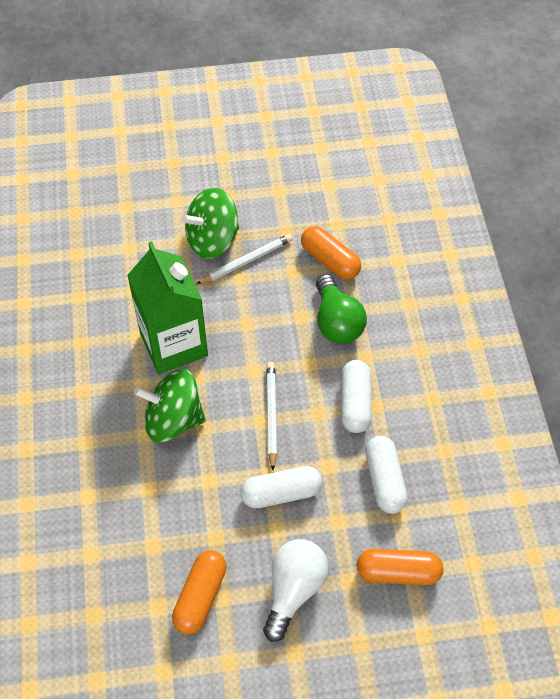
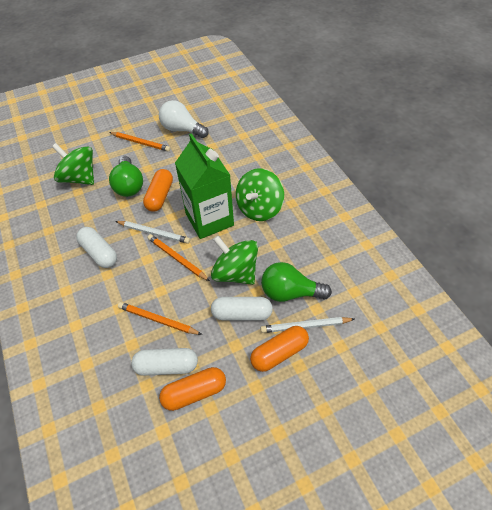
green light bulb: [316,274,367,344] = 1 -> [109,156,143,197] [261,262,332,302] = 2
green spinning top: [134,369,206,443] [181,188,239,258] = 2 -> [52,143,94,185] [211,236,258,285] [236,169,284,221] = 3
orange pencil: none = 0 -> [109,132,171,152] [118,302,202,335] [147,234,210,281] = 3

